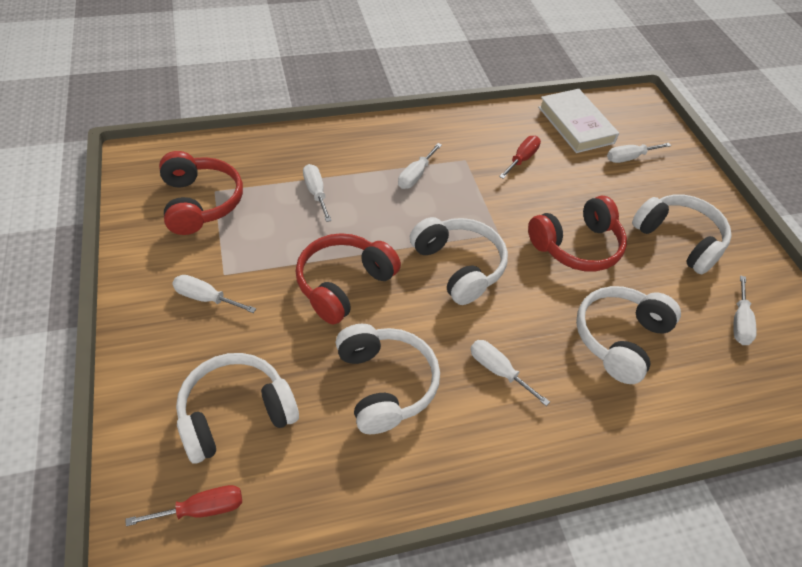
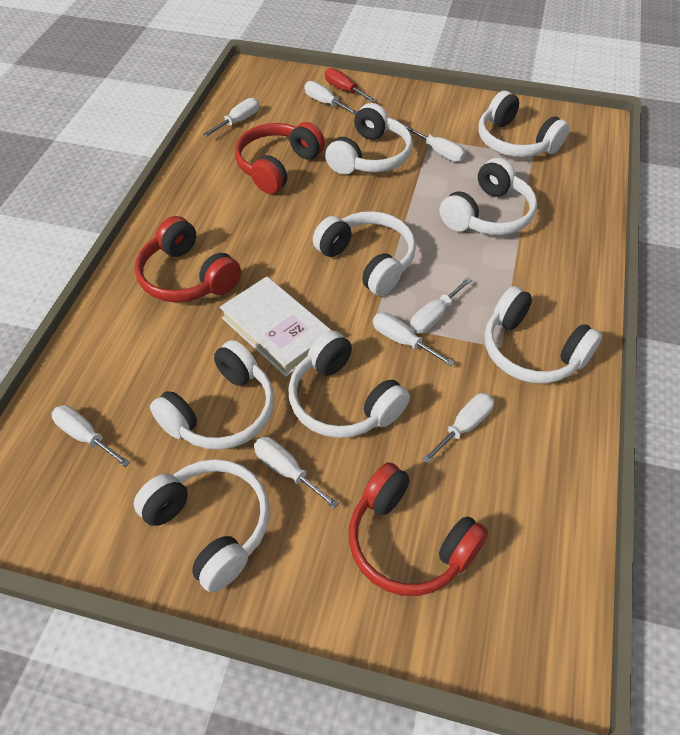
red screwdriver: [126,485,242,526] [499,136,541,179] = 2 -> [325,68,377,103] = 1
white headphones: [176,353,299,463] [335,324,440,434] [410,217,508,305] [576,286,681,384] [632,194,732,274] = 5 -> [134,459,270,593] [150,340,275,450] [288,330,410,438] [313,211,416,296] [325,103,413,175] [440,158,537,235] [478,91,570,157] [485,286,602,384] = 8
white screwdriver: [172,275,256,313] [303,164,332,222] [398,143,442,189] [470,340,550,406] [607,143,671,163] [733,275,757,345] = 6 -> [52,405,130,467] [204,98,259,136] [254,437,339,508] [304,81,357,115] [373,312,454,366] [405,125,466,162] [410,277,472,333] [422,393,494,464] = 8

